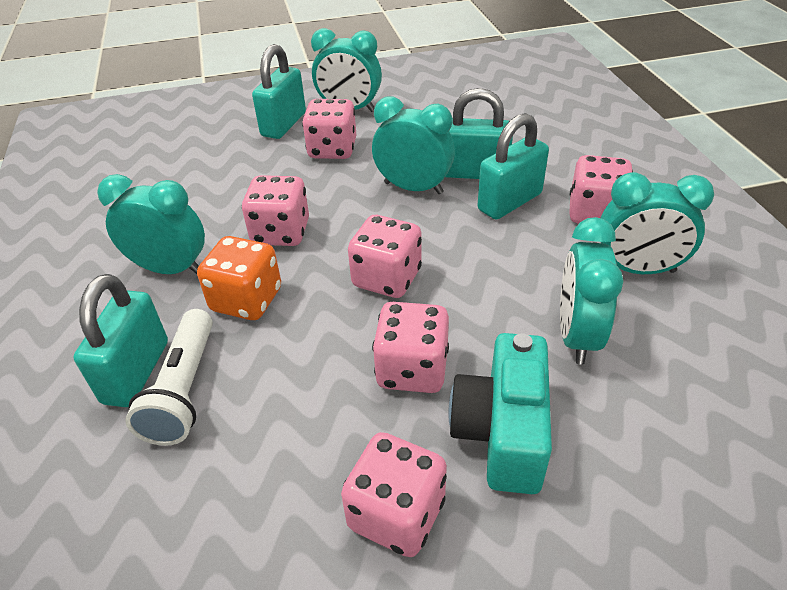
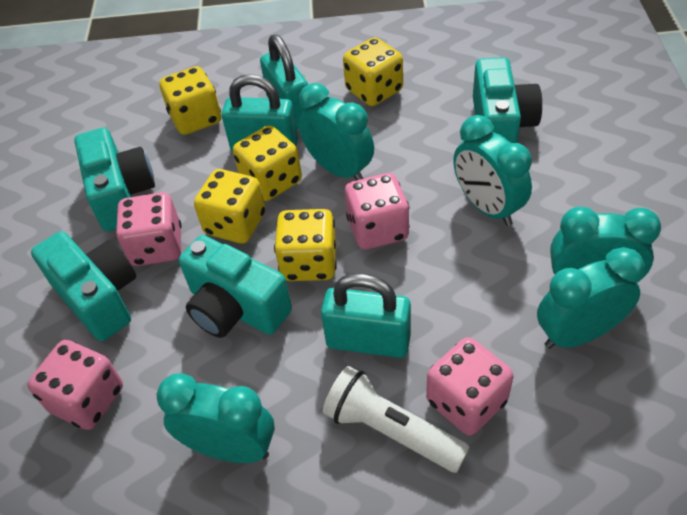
orange dice: [197,236,281,320] = 1 -> none = 0
pink dice: [242,175,309,246] [302,99,356,159] [341,432,447,557] [348,215,422,298] [372,302,449,393] [569,155,633,224] = 6 -> [27,340,123,430] [116,193,182,266] [345,173,410,250] [426,337,513,435] = 4
turquoise camera: [448,333,552,494] = 1 -> [31,231,136,341] [74,128,155,232] [179,235,292,338] [473,57,542,143] = 4
turquoise padlock: [73,274,168,407] [252,44,306,139] [445,88,513,179] [478,113,549,220] = 4 -> [222,74,298,152] [260,34,308,129] [321,273,411,358] = 3
yellow dice: none = 0 -> [160,66,221,135] [194,169,266,244] [233,125,302,201] [274,209,337,281] [343,37,403,106] = 5

